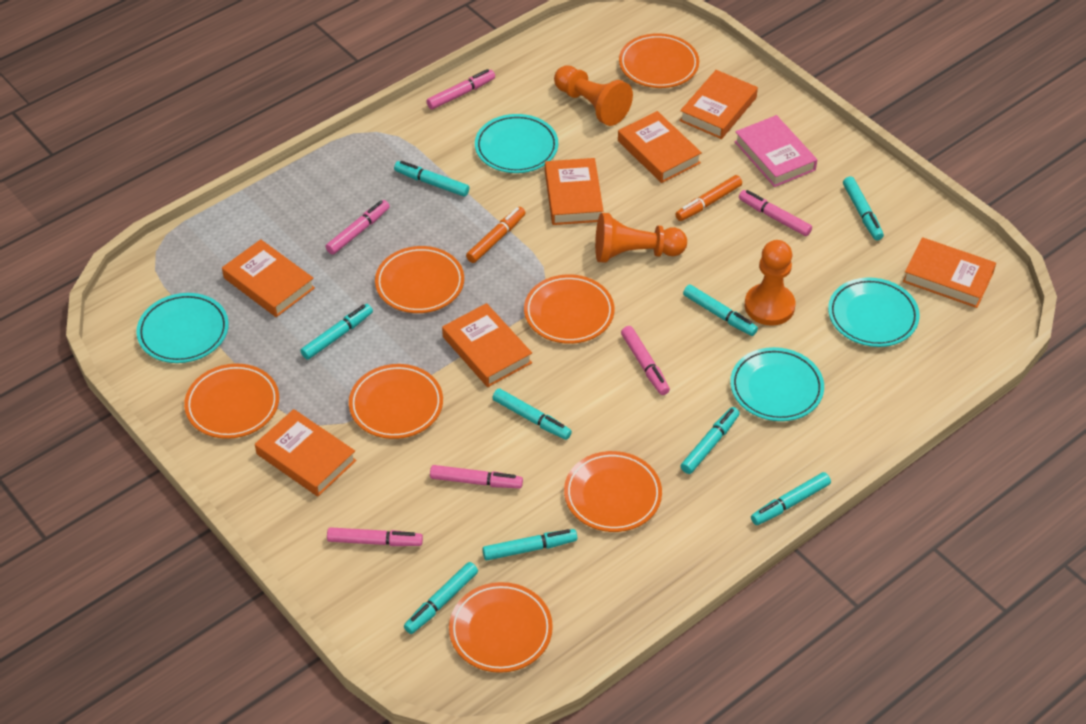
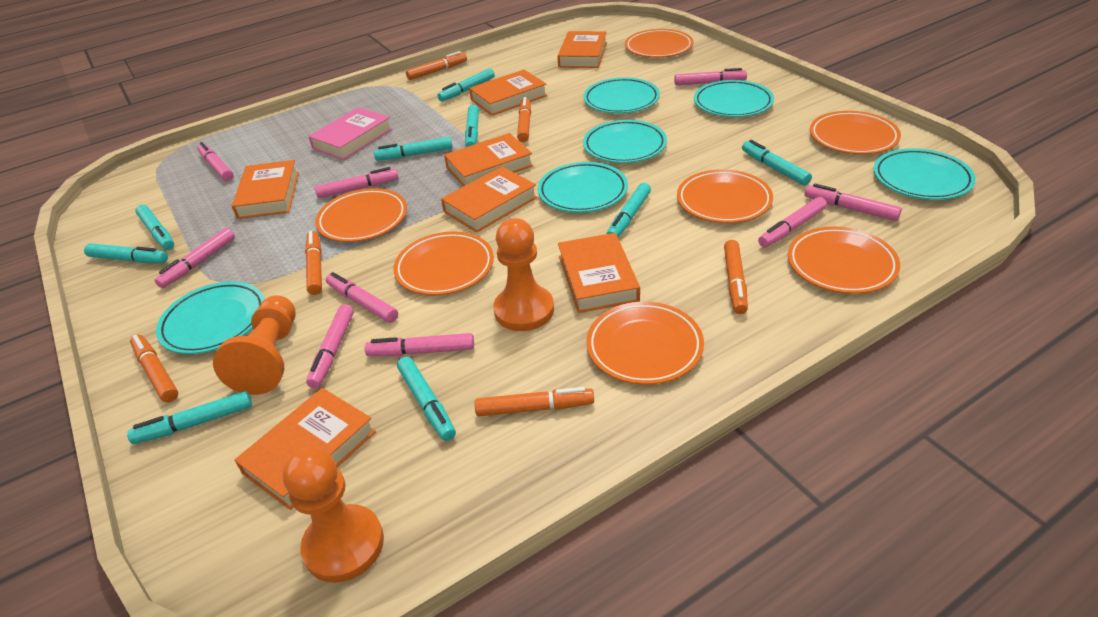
orange marker: [466,207,525,263] [675,175,742,221] = 2 -> [130,334,178,403] [305,231,322,295] [406,51,467,80] [475,387,594,416] [517,97,531,142] [724,240,748,314] = 6
pink marker: [326,200,390,255] [327,527,423,546] [426,69,495,110] [430,465,523,489] [621,326,670,395] [739,190,812,236] = 6 -> [155,228,235,288] [197,142,234,181] [306,304,354,388] [315,167,398,198] [326,272,398,323] [365,333,474,356] [674,68,747,85] [758,197,827,247] [804,184,902,221] = 9
turquoise plate: [136,293,229,363] [475,114,558,173] [730,347,824,421] [828,278,920,347] = 4 -> [156,281,265,354] [538,162,628,213] [583,77,660,114] [583,120,667,163] [694,80,774,117] [874,148,976,200] = 6

